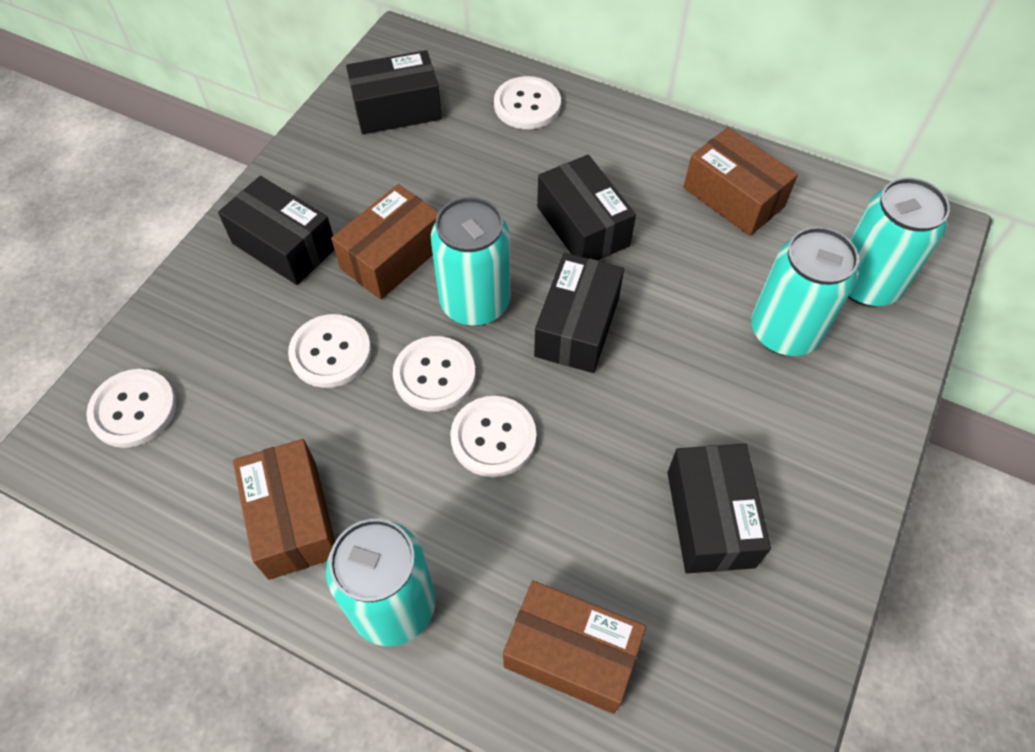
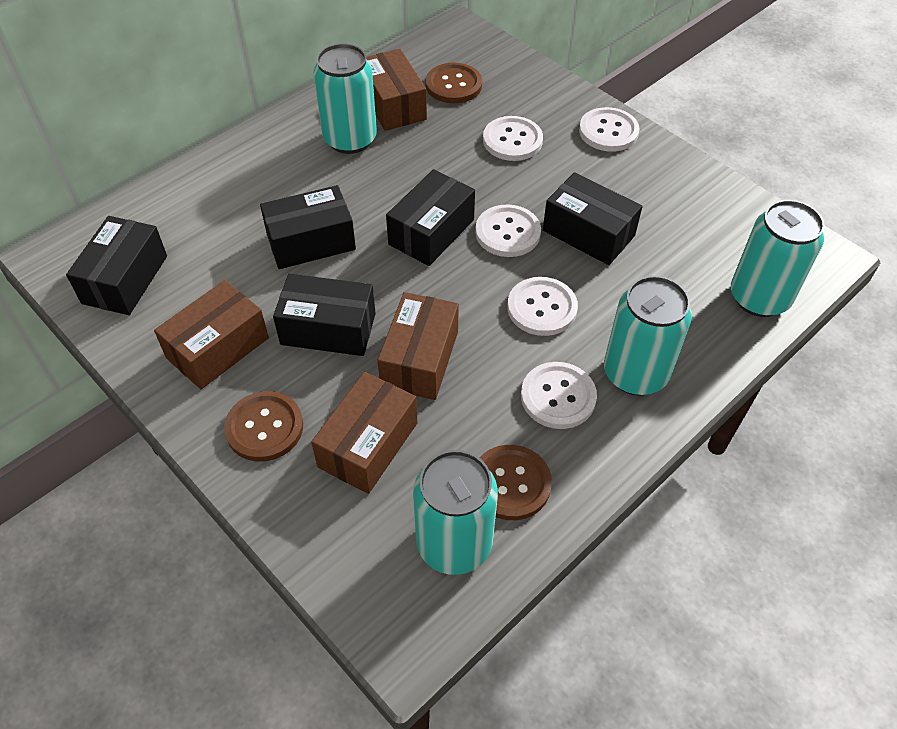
brown button: none = 0 -> [224,391,303,462] [426,63,482,103] [480,445,552,520] = 3

